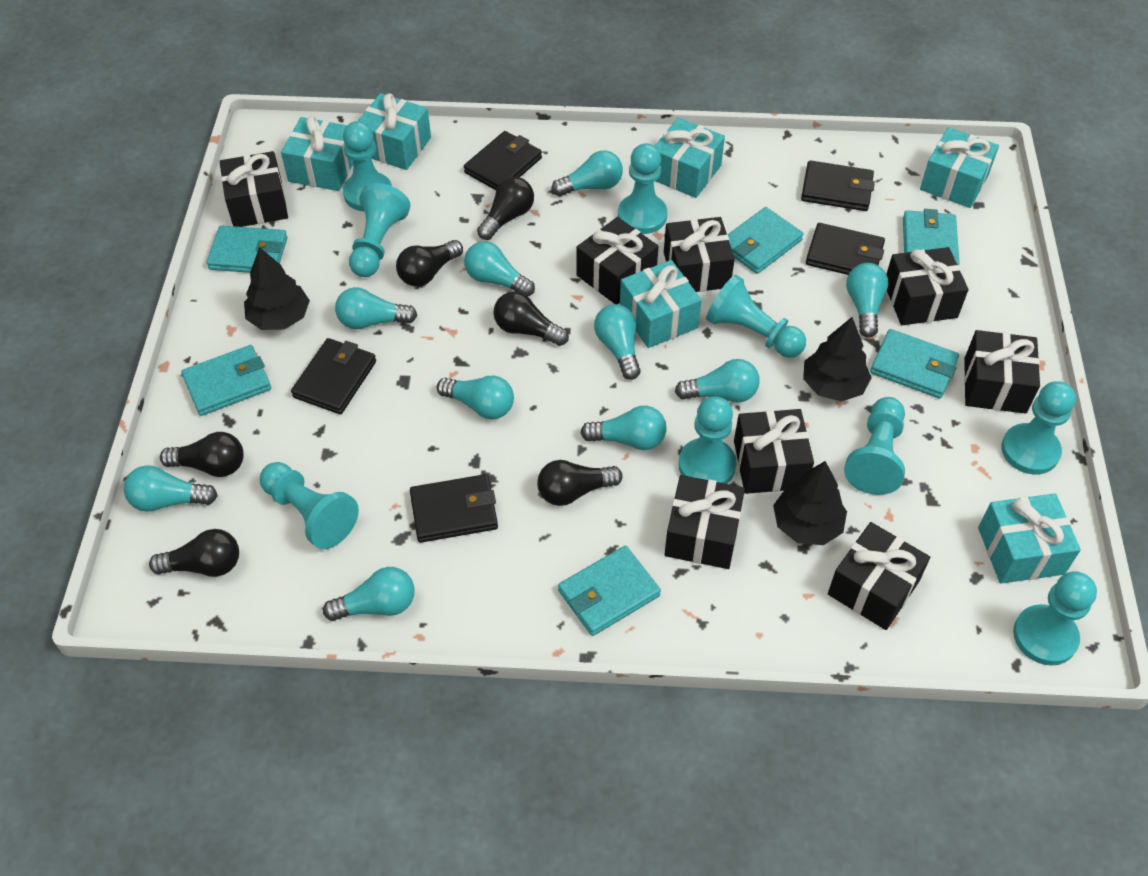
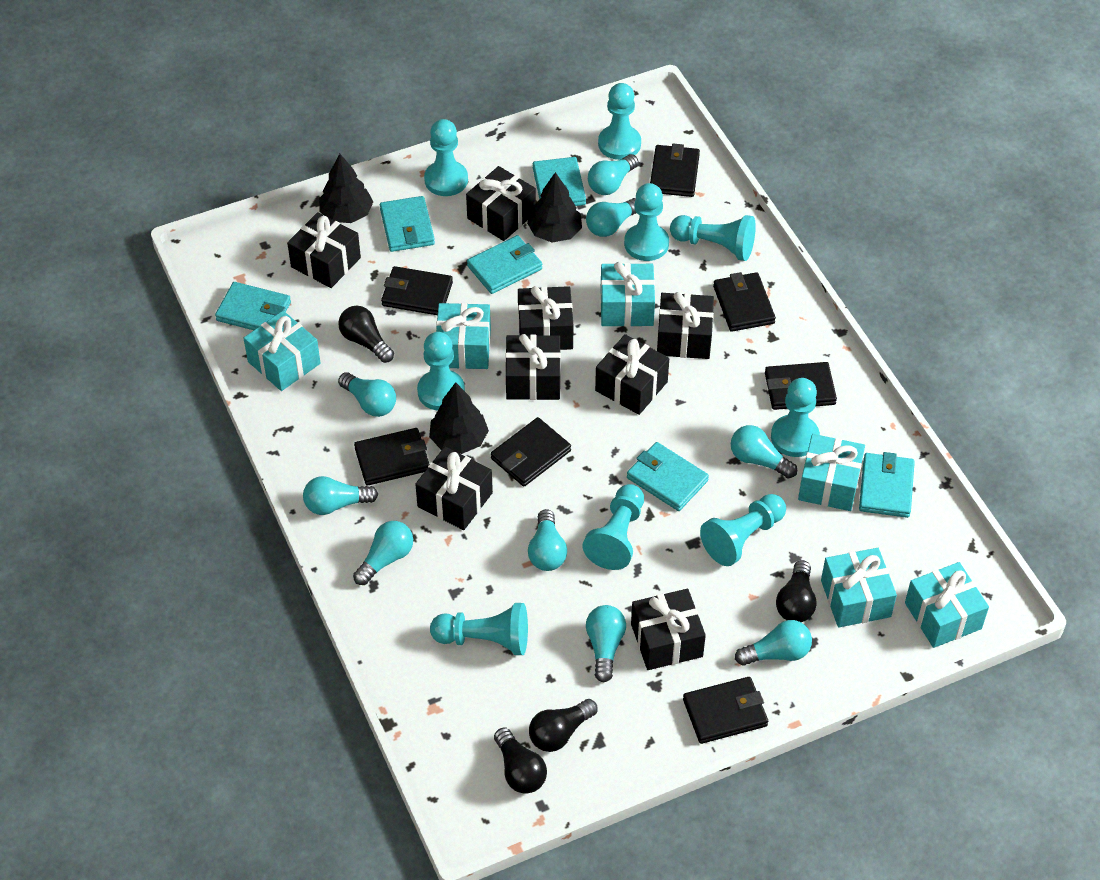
black light bulb: [149,529,239,577] [160,432,244,477] [396,240,463,286] [477,177,534,240] [493,291,569,346] [537,460,623,506] = 6 -> [338,306,394,363] [494,727,547,794] [529,699,598,752] [776,560,817,622] = 4
black wallet: [291,338,376,414] [410,474,498,543] [464,131,542,190] [801,160,875,211] [806,223,885,275] = 5 -> [354,428,429,486] [381,266,453,315] [491,417,571,486] [650,144,700,197] [683,677,768,744] [713,272,776,332] [765,362,837,410] = 7
turquoise light bulb: [124,465,218,512] [323,567,414,621] [335,287,417,329] [437,375,514,419] [464,241,535,296] [552,150,623,196] [580,406,666,450] [594,304,641,380] [675,359,760,402] [846,263,888,338] = 10 -> [303,476,378,515] [338,372,396,417] [353,521,413,585] [528,509,567,571] [586,198,636,237] [586,605,626,682] [588,154,639,195] [731,425,797,479] [735,620,812,666] = 9

